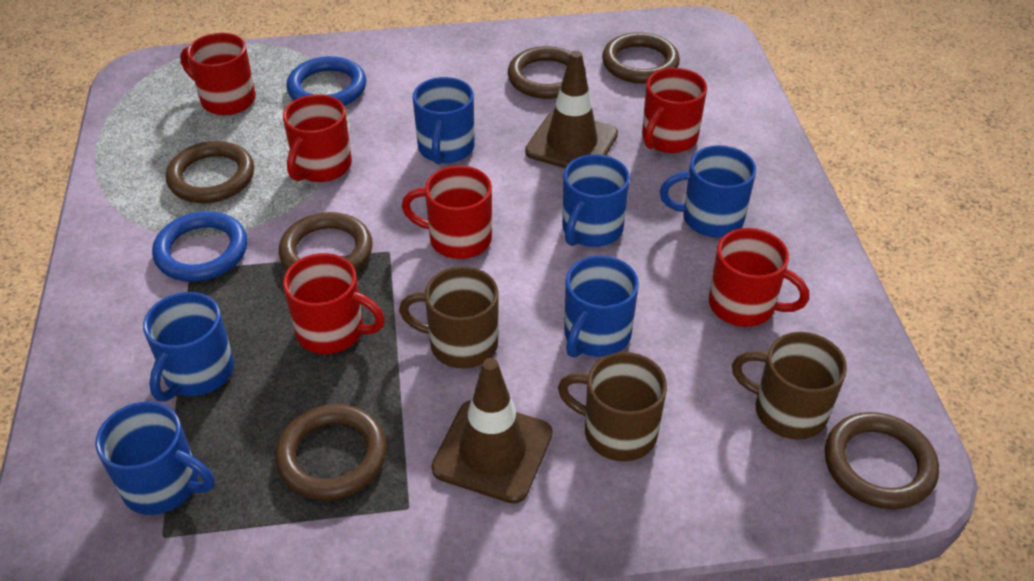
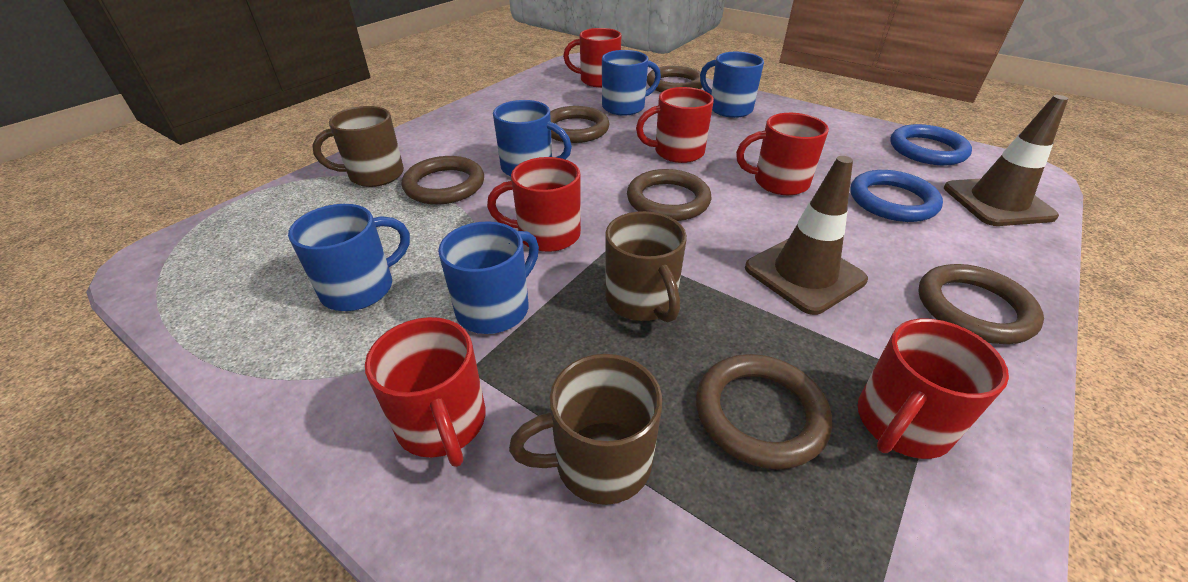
blue mug: [95,402,214,515] [143,292,234,401] [413,77,475,164] [562,154,630,247] [564,256,639,358] [660,145,756,237] = 6 -> [288,204,410,311] [438,221,539,334] [493,100,572,176] [602,50,661,116] [700,52,764,118] = 5

